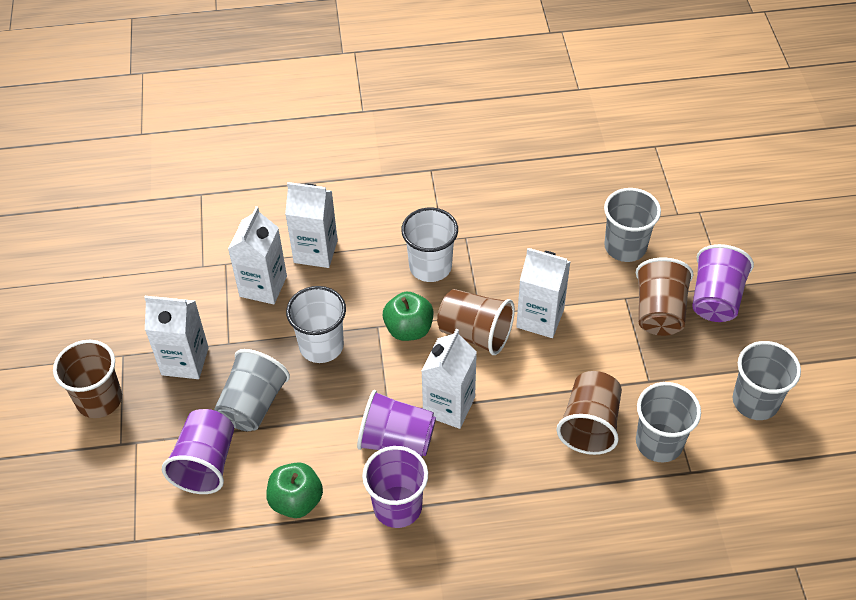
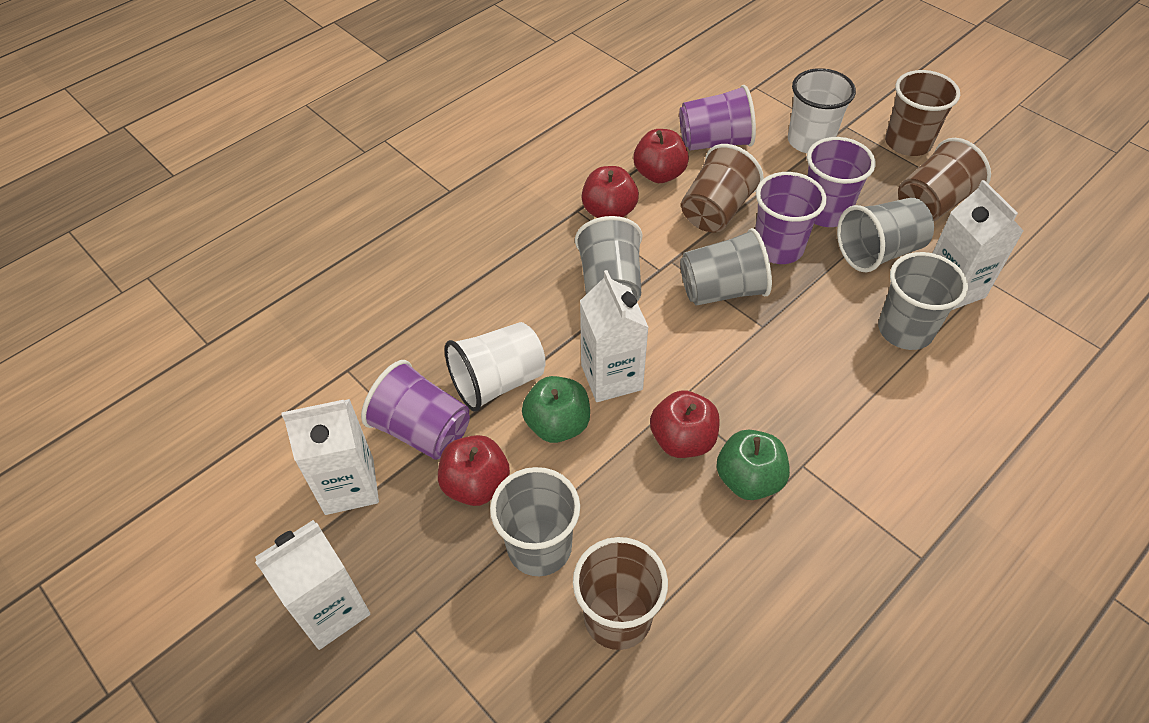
grey cup: [215,349,290,431] [604,188,661,262] [636,382,701,462] [733,341,801,420] = 4 -> [490,467,580,576] [575,216,643,301] [680,228,772,306] [837,198,934,272] [878,252,968,350] = 5
red apple: none = 0 -> [438,435,510,506] [581,166,639,218] [633,129,689,183] [650,390,720,458] = 4
white carton: [144,296,209,379] [228,206,287,304] [285,182,338,268] [421,329,477,429] [516,248,570,338] = 5 -> [255,520,370,650] [281,399,379,515] [580,270,649,402] [933,180,1024,310] = 4

